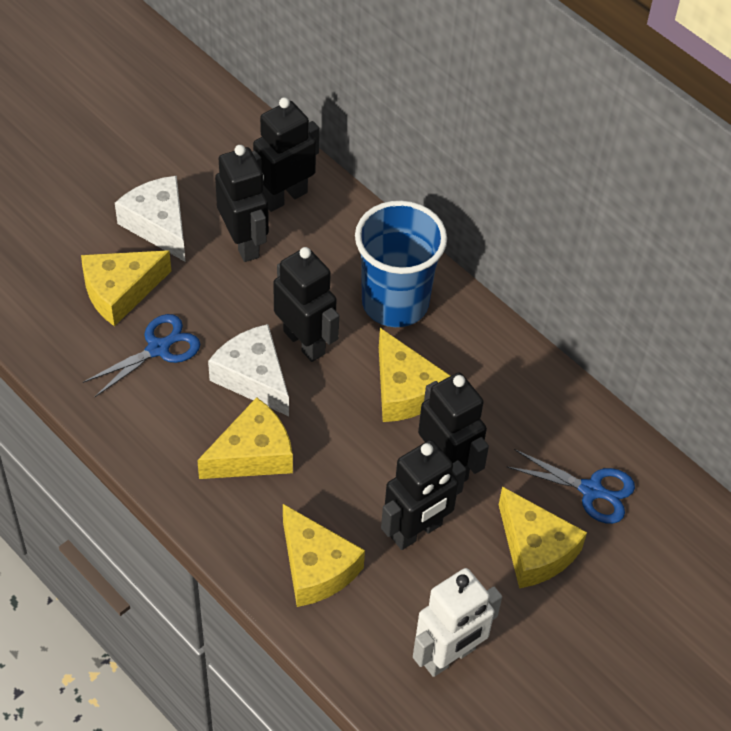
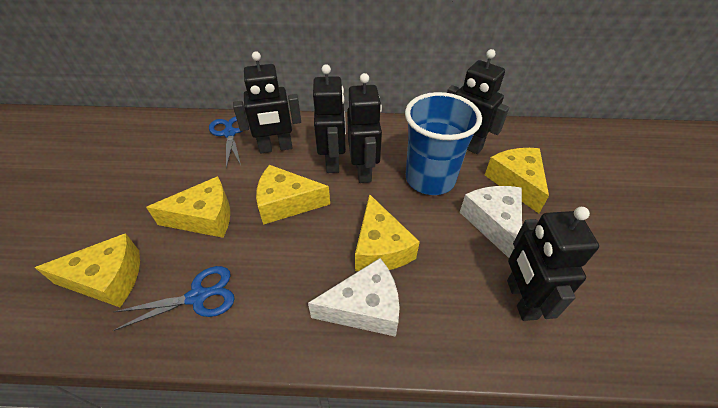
white robot: [413,568,502,677] = 1 -> none = 0

